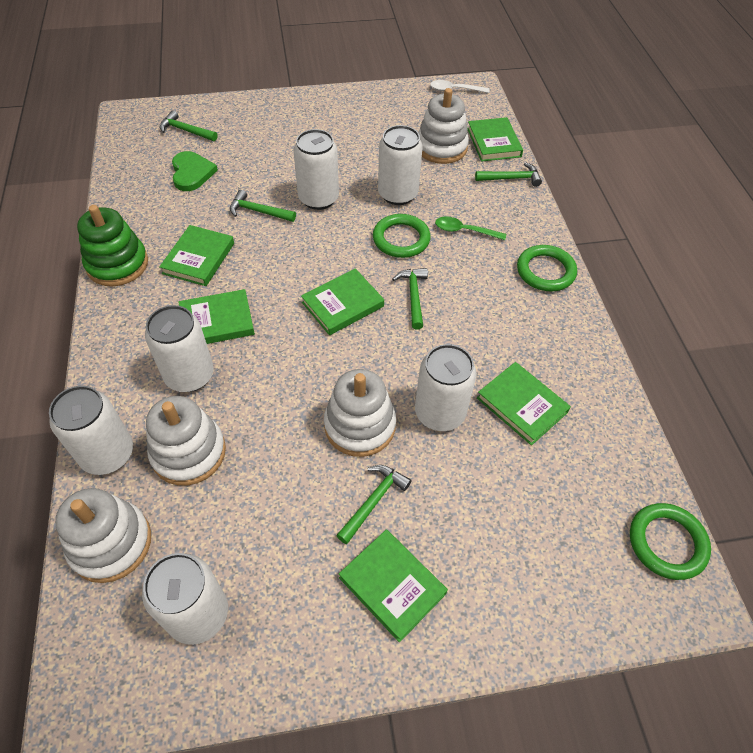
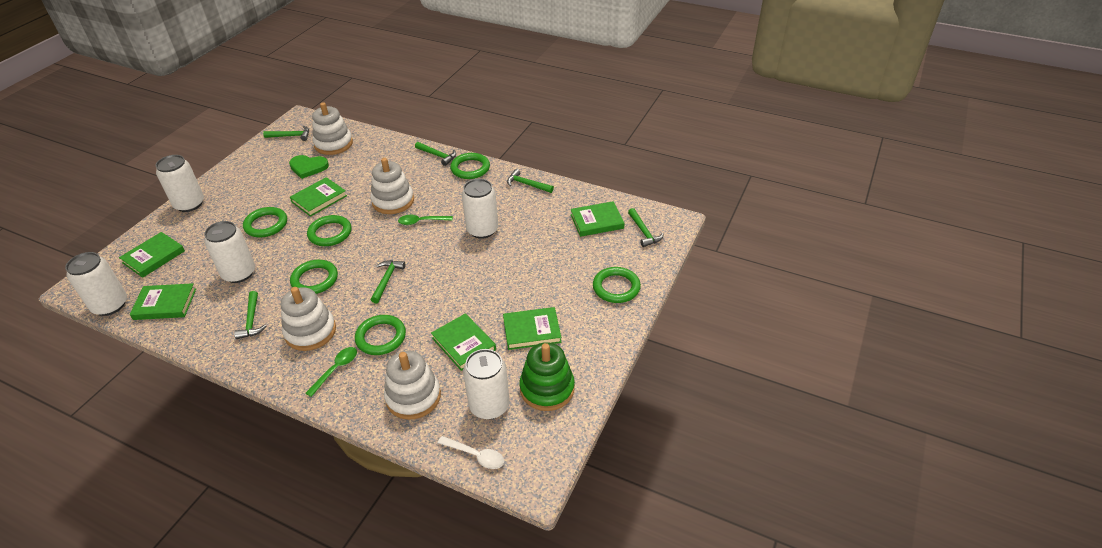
green hammer: [160,111,217,141] [230,190,296,222] [336,465,412,544] [392,268,428,330] [475,162,542,187] = 5 -> [234,291,266,339] [263,126,309,141] [371,260,405,303] [415,142,456,166] [507,169,554,193] [628,208,664,247] = 6
green ring: [373,214,431,258] [517,245,577,291] [630,503,711,580] = 3 -> [243,207,287,238] [290,260,338,294] [307,215,351,246] [355,315,406,355] [450,153,490,179] [593,267,641,303] = 6
green spoon: [435,216,506,240] = 1 -> [305,347,357,397] [398,215,453,225] = 2
white can: [49,385,133,475] [142,553,228,645] [145,305,214,392] [294,129,339,210] [378,125,422,205] [415,344,477,431] = 6 -> [65,252,127,316] [156,155,204,212] [204,221,255,283] [462,179,498,239] [463,349,510,419] = 5

